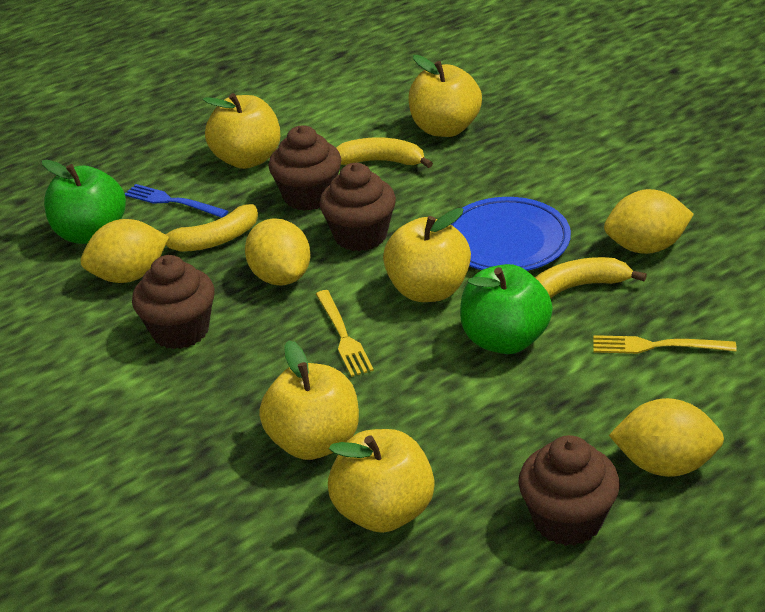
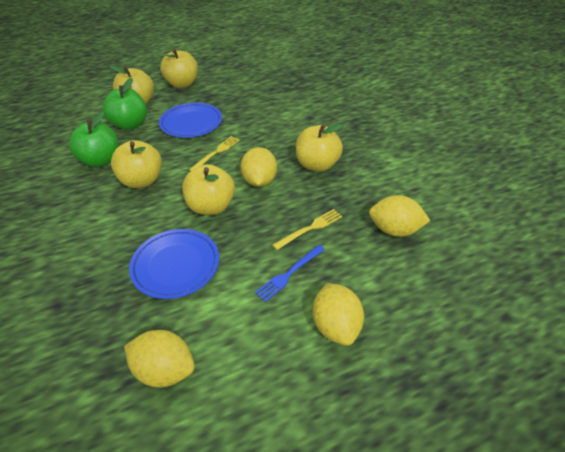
blue plate: [451,197,571,271] = 1 -> [129,229,219,299] [159,103,222,138] = 2
brown cupcake: [132,255,215,349] [268,125,341,211] [319,163,396,251] [518,435,620,546] = 4 -> none = 0
yellow banana: [165,204,258,252] [336,137,433,168] [535,257,647,299] = 3 -> none = 0

